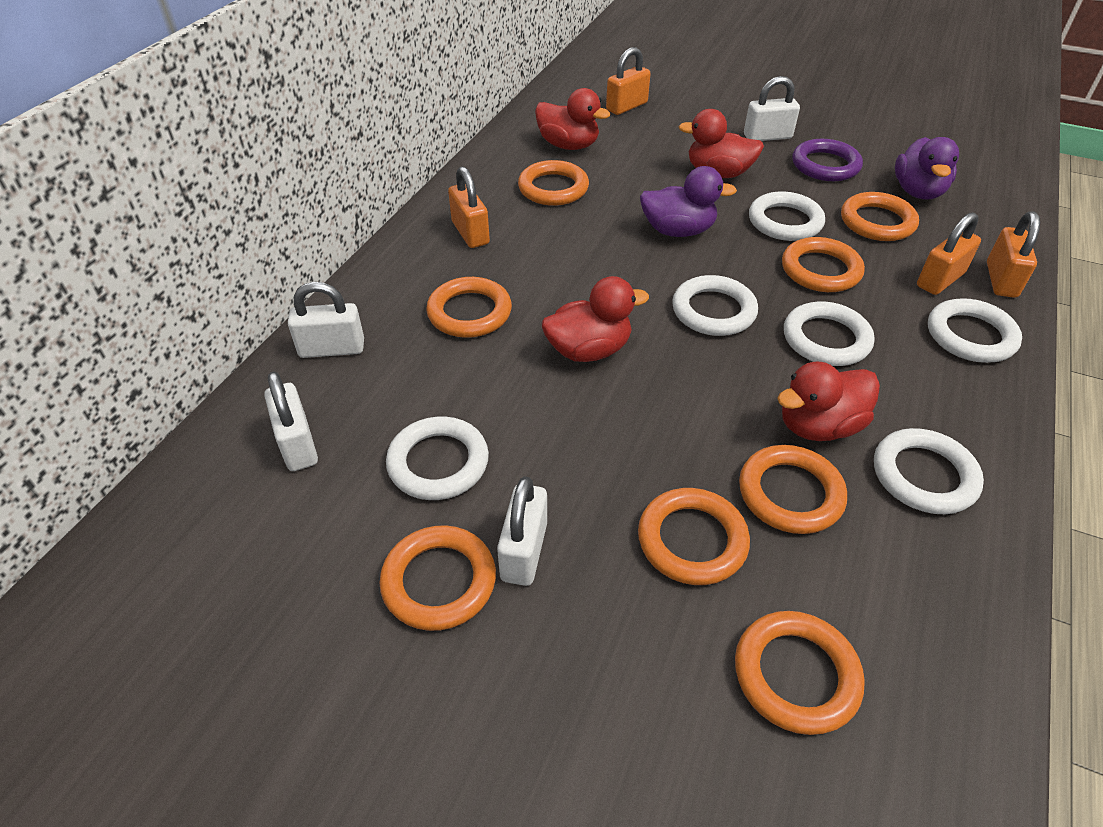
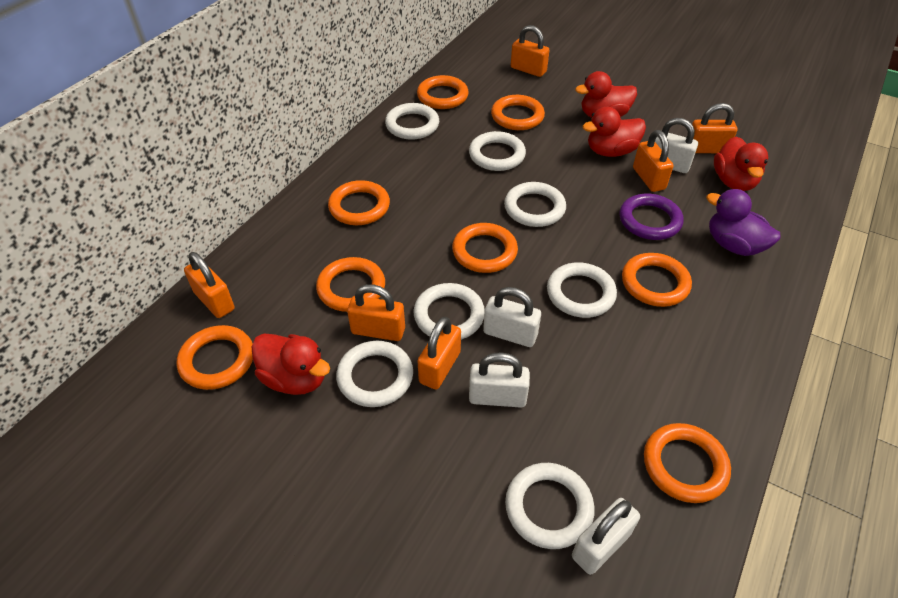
orange padlock: [448,166,490,248] [606,47,650,115] [917,212,981,295] [987,211,1040,298] = 4 -> [184,252,235,318] [347,284,405,341] [417,317,461,389] [511,25,549,77] [633,130,674,192] [692,103,737,153] = 6
purple duck: [640,166,737,237] [895,137,959,199] = 2 -> [706,189,781,256] = 1
white ring: [386,417,489,500] [672,275,758,336] [749,191,825,241] [784,302,875,366] [874,428,984,514] [928,298,1022,363] = 6 -> [336,341,413,407] [385,103,439,140] [414,283,485,340] [469,131,526,171] [504,182,566,227] [505,463,595,549] [547,262,617,318] = 7

